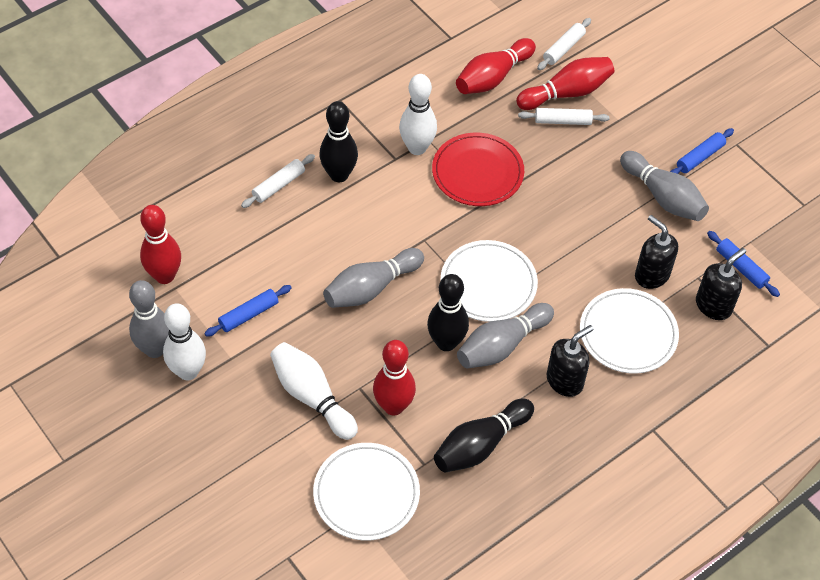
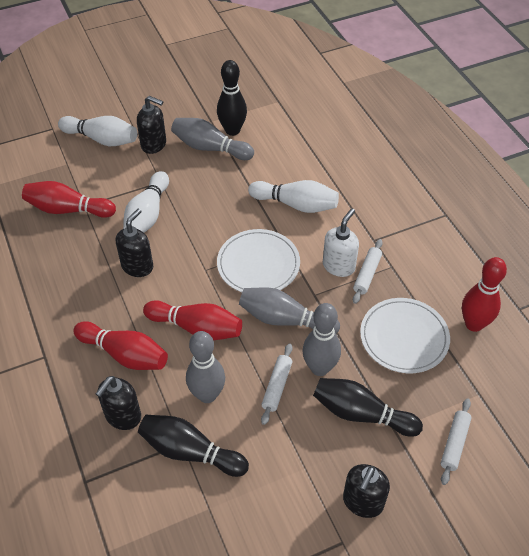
black soap dispenser: [547,325,594,397] [635,215,678,289] [696,248,746,320] = 3 -> [96,376,141,430] [116,209,153,277] [137,96,166,154] [343,464,390,518] = 4
blue rolling pin: [204,285,292,337] [670,128,734,174] [707,231,780,297] = 3 -> none = 0
red plate: [432,133,524,206] = 1 -> none = 0
white plate: [313,443,420,541] [441,240,538,322] [580,288,679,374] = 3 -> [217,229,300,292] [360,298,450,373] = 2
white soap dispenser: none = 0 -> [323,208,359,277] = 1

